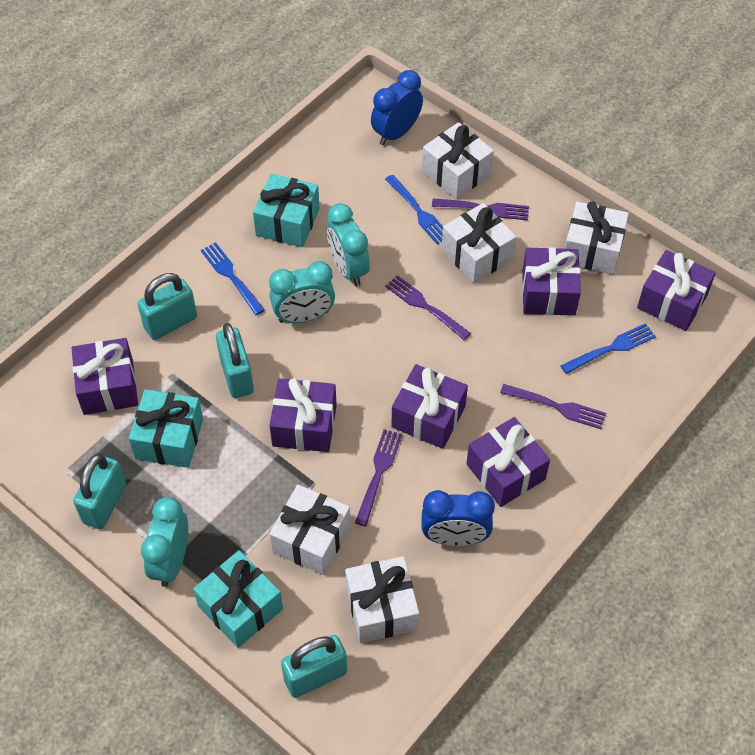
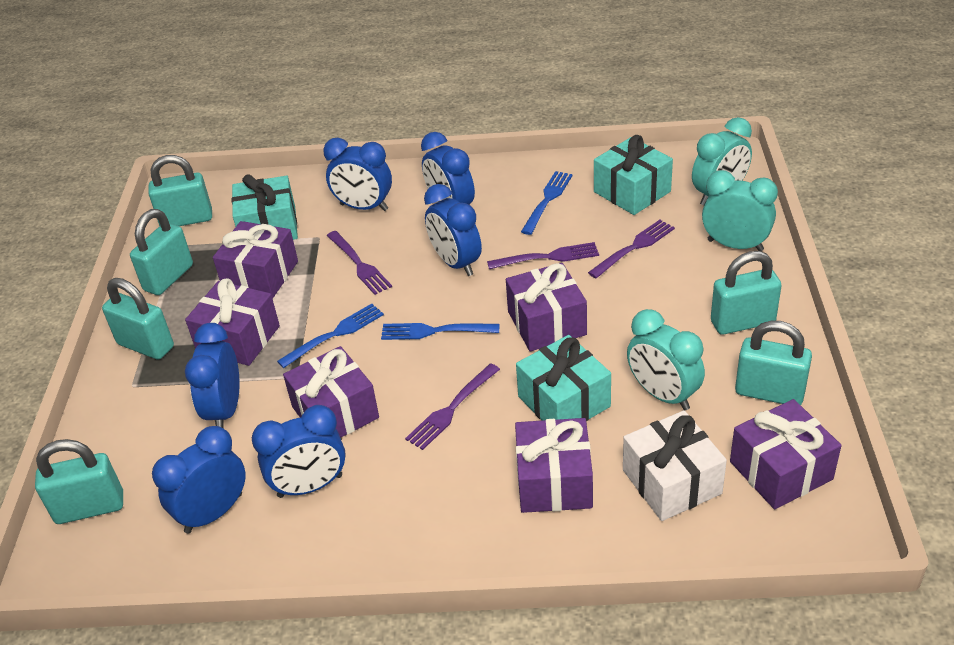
blue clock: [371,70,423,145] [422,490,495,546] = 2 -> [152,426,246,534] [185,323,240,428] [252,405,346,498] [323,138,392,211] [421,132,475,205] [424,184,482,276] = 6
turquoise padlock: [73,453,126,529] [137,273,197,340] [216,323,254,398] [281,635,347,698] = 4 -> [35,439,123,524] [102,278,174,360] [130,209,193,295] [148,155,212,226] [711,251,782,335] [735,320,812,405] = 6
white gift: [269,485,351,575] [345,556,419,643] [422,122,494,200] [442,203,517,283] [565,201,629,275] = 5 -> [623,410,727,521] = 1

